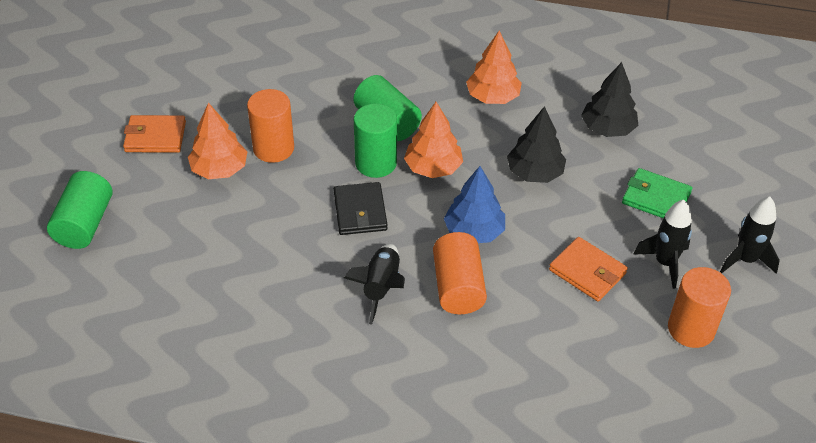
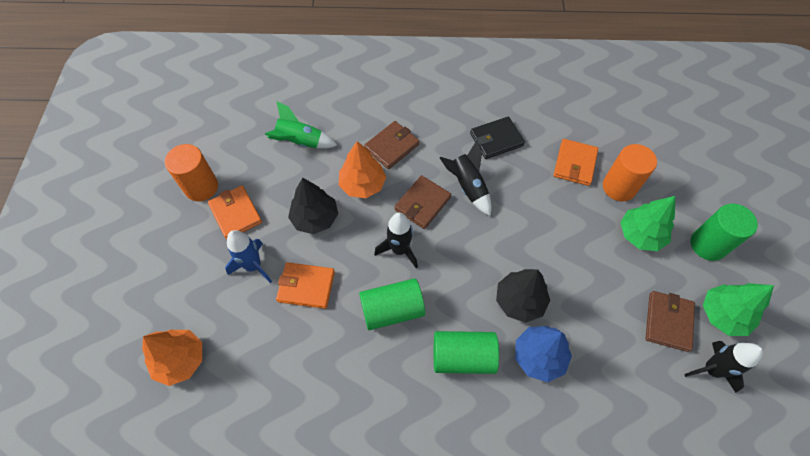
blue rocket: none = 0 -> [225,230,272,283] = 1
brown wallet: none = 0 -> [364,121,419,169] [394,175,451,229] [646,291,695,352] = 3
green rocket: none = 0 -> [265,101,337,149] = 1
green tree: none = 0 -> [620,196,675,251] [703,283,774,336] = 2
green wallet: [622,168,692,218] = 1 -> none = 0
orange cylinder: [247,89,294,163] [433,232,487,314] [668,267,731,348] = 3 -> [165,144,218,201] [603,144,657,201] = 2
orange tree: [188,103,248,179] [404,102,463,178] [466,31,522,104] = 3 -> [142,329,202,386] [339,141,386,198] = 2
orange wallet: [123,115,186,153] [549,237,628,302] = 2 -> [208,186,262,239] [276,262,335,309] [554,139,598,186] = 3

